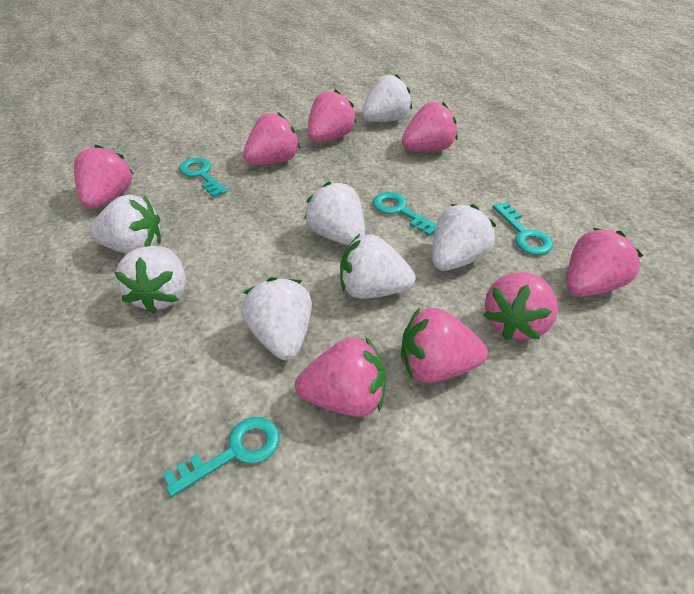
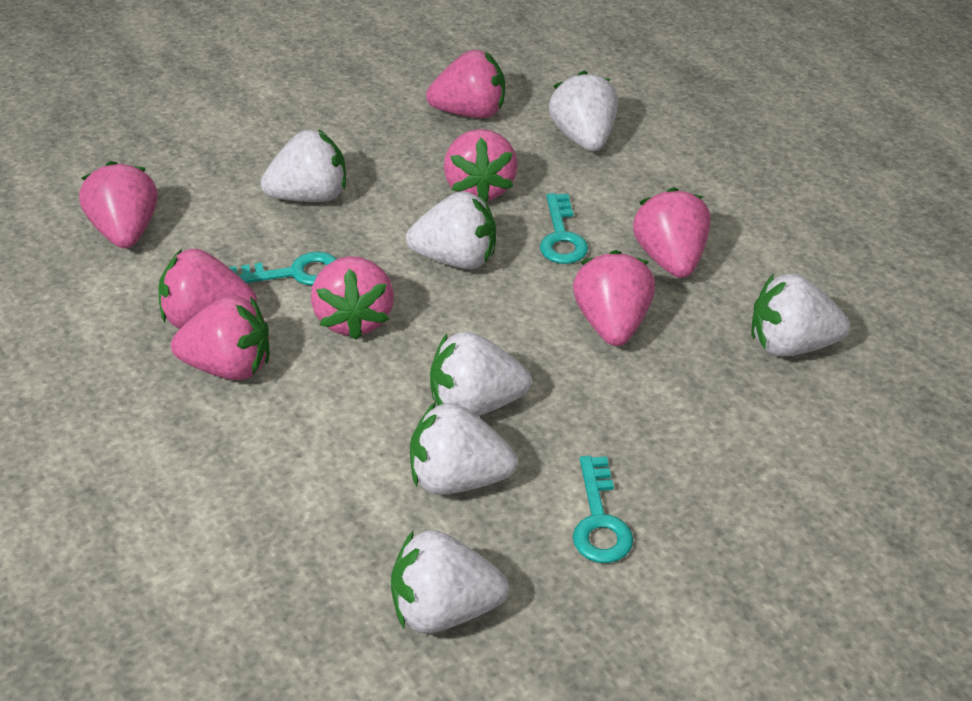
turquoise key: [163,417,280,497] [179,158,228,197] [373,192,436,236] [493,202,553,255] = 4 -> [229,252,337,286] [540,193,588,264] [573,456,633,563] = 3

